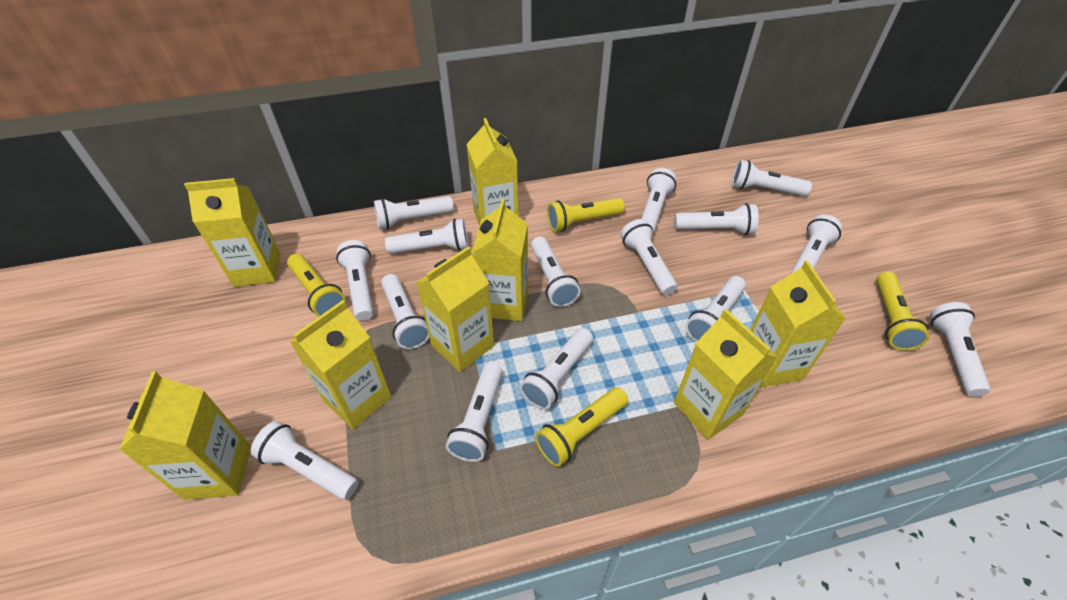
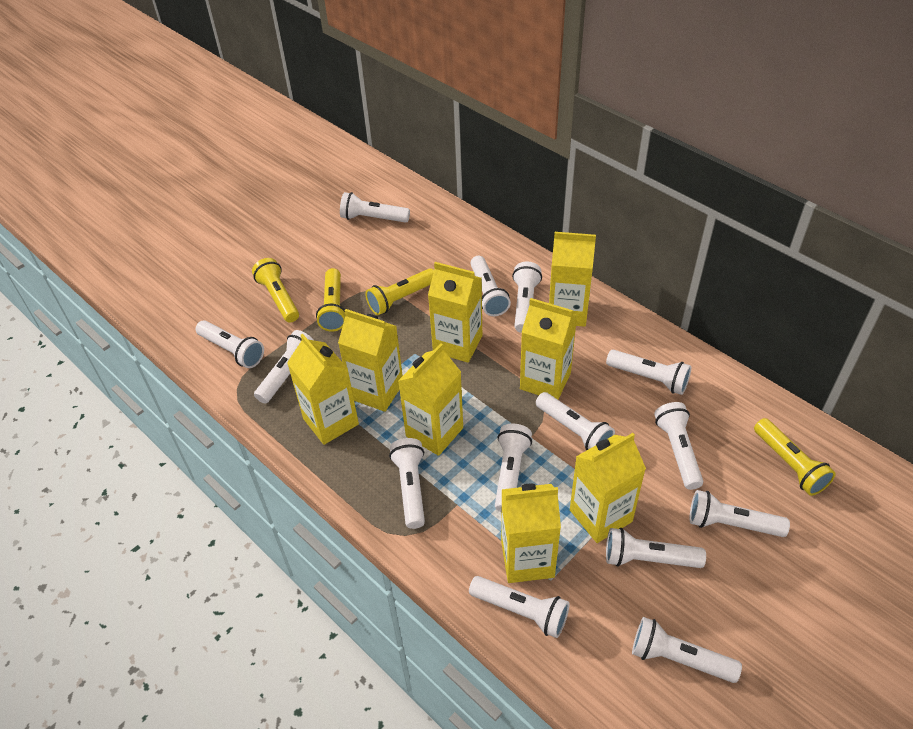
white flashlight: [251,421,358,500] [336,240,374,321] [374,196,454,229] [381,274,429,349] [385,219,468,254] [446,363,502,462] [520,328,593,409] [531,237,581,307] [621,219,677,295] [641,168,677,234] [675,203,759,235] [685,276,746,342] [732,160,812,196] [790,215,842,274] [930,302,990,397] = 15 -> [196,320,264,368] [254,330,314,404] [340,192,410,223] [389,438,425,529] [469,576,569,638] [470,256,511,316] [495,423,532,512] [512,262,542,333] [536,392,615,451] [606,350,691,395] [606,528,706,568] [632,617,742,683] [654,402,703,490] [690,490,790,537] = 14

